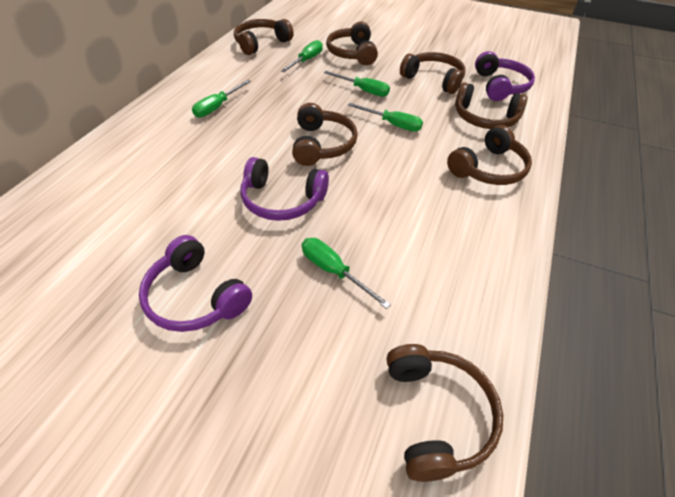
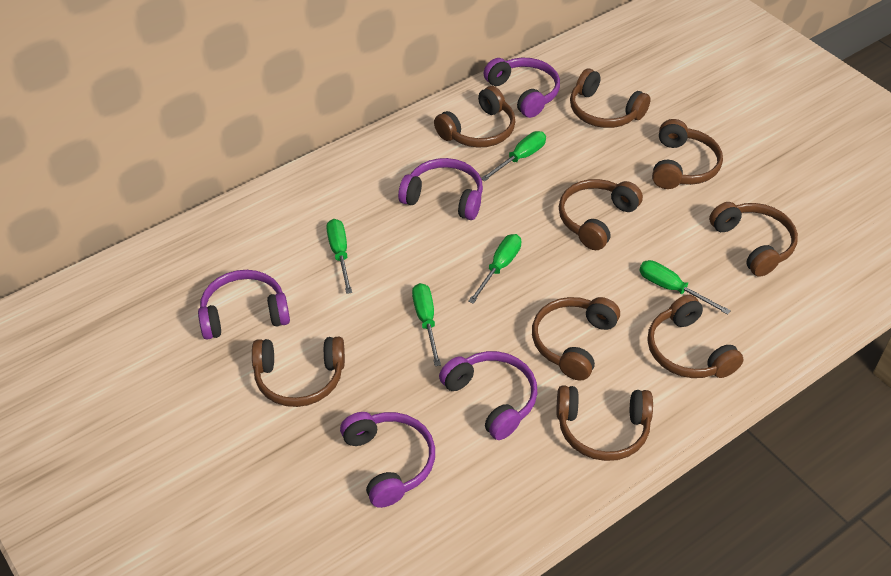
brown headphones: [234,19,293,55] [292,103,358,166] [326,21,378,65] [387,344,503,482] [400,52,466,94] [447,125,532,185] [455,82,528,129] = 7 -> [252,337,345,407] [434,86,515,148] [532,297,620,380] [557,385,653,461] [559,179,643,250] [570,69,651,128] [648,295,744,378] [652,119,723,189] [709,202,798,277] = 9
purple headphones: [139,235,252,332] [241,157,329,221] [475,51,535,101] = 3 -> [198,270,290,340] [340,412,435,508] [398,158,483,220] [439,351,538,440] [484,58,560,118] = 5

